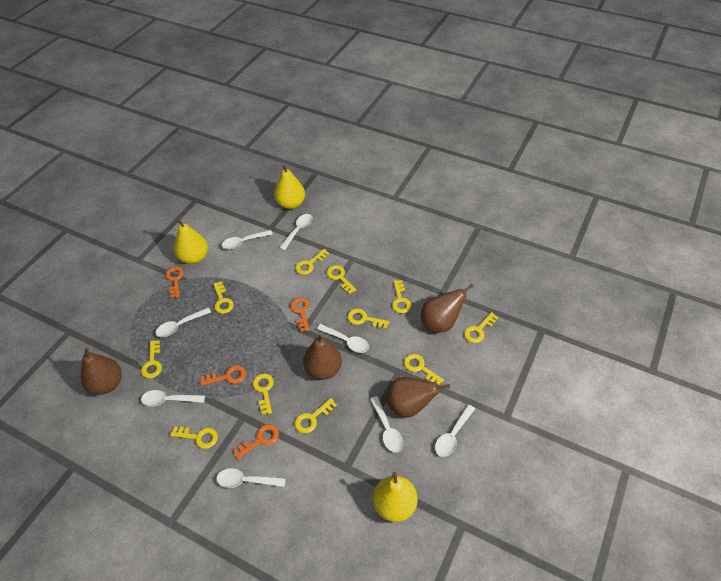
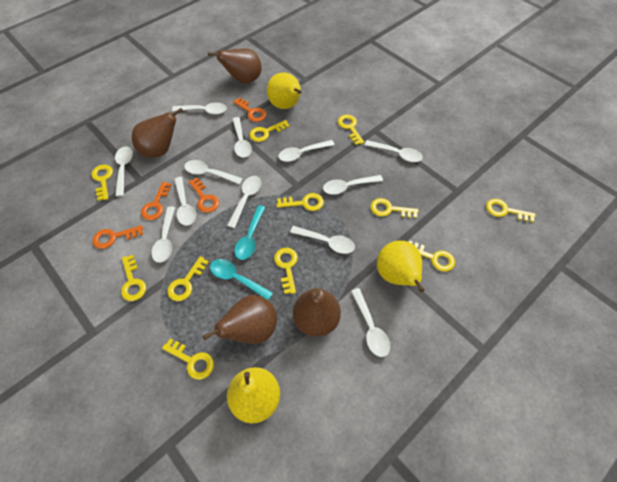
turquoise spoon: none = 0 -> [210,259,273,300] [235,205,265,260] = 2
white spoon: [141,390,205,407] [155,307,211,337] [217,468,286,488] [222,230,273,249] [279,214,313,251] [317,324,369,353] [370,396,403,453] [435,405,475,457] = 8 -> [115,147,133,197] [152,207,175,263] [172,102,227,114] [174,177,196,226] [184,160,243,184] [227,176,261,228] [232,117,252,158] [278,140,334,162] [290,226,355,254] [323,175,383,195] [351,288,390,357] [365,140,423,162] = 12

